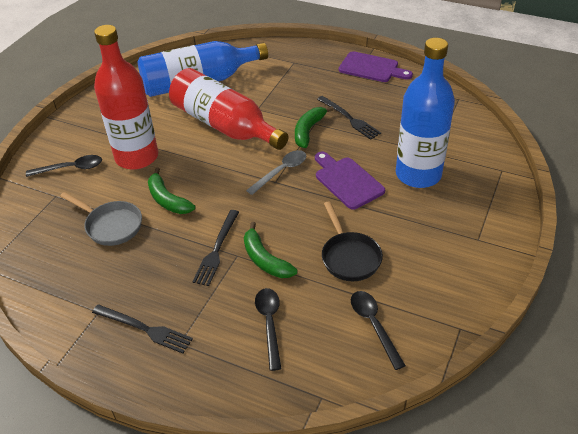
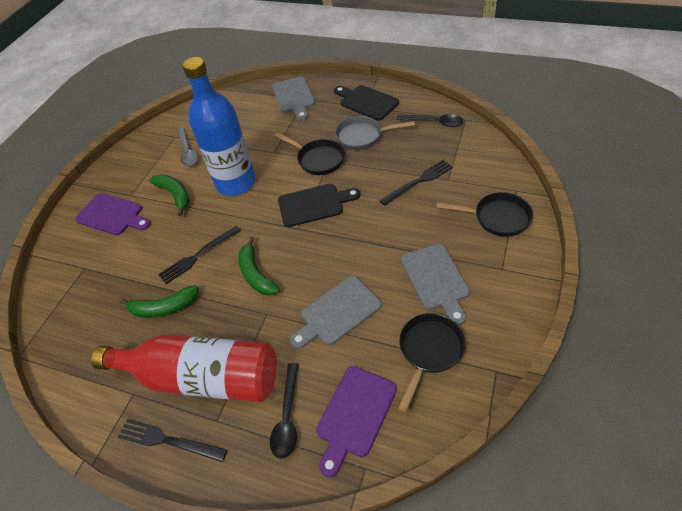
black cutting board: none = 0 -> [278,184,361,227] [334,85,399,121] = 2
black pan: [322,201,383,281] = 1 -> [275,132,345,175] [398,313,465,412] [436,192,533,237] = 3
black spoon: [26,155,102,177] [255,288,281,371] [351,291,406,370] = 3 -> [270,363,299,459] [396,114,463,127] = 2
blue bottle: [138,41,268,97] [396,38,455,188] = 2 -> [182,57,256,196] = 1
grey cutting board: none = 0 -> [272,77,315,121] [290,276,382,349] [401,244,470,325] = 3
red bottle: [94,25,158,170] [169,68,288,150] = 2 -> [91,335,277,402] = 1

